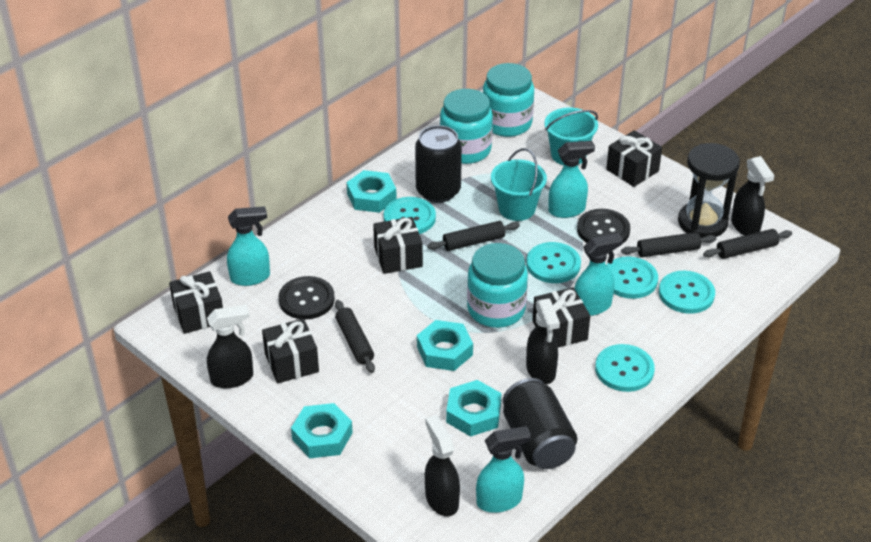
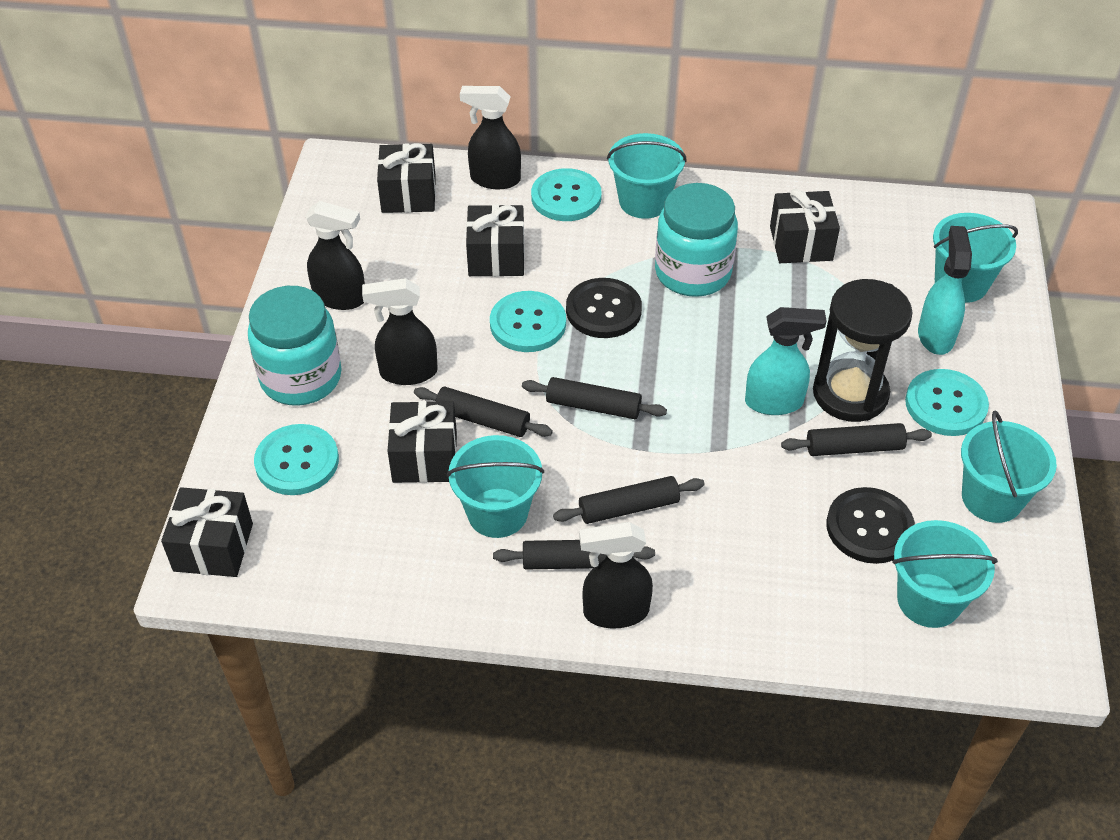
black can: [415,125,462,203] [503,378,577,469] = 2 -> none = 0
black rolling pin: [335,300,375,373] [427,221,520,251] [621,232,717,257] [703,229,792,259] = 4 -> [414,387,553,437] [493,540,655,570] [522,377,667,419] [553,476,705,524] [781,423,932,456] = 5
turquoise bucket: [491,148,547,221] [544,108,598,165] = 2 -> [447,435,544,538] [607,133,687,219] [892,520,998,628] [933,213,1018,303] [961,411,1057,523] = 5
turquoise button: [384,197,436,234] [526,242,581,283] [595,344,655,392] [606,256,658,299] [659,271,715,314] = 5 -> [254,424,339,495] [490,291,566,352] [531,168,602,221] [905,369,989,436] = 4
turquoise jar: [440,89,493,164] [467,243,528,328] [483,63,534,137] = 3 -> [248,286,342,406] [655,183,738,297] = 2
turquoise nut: [291,403,353,458] [346,170,397,213] [417,320,473,371] [446,380,502,437] = 4 -> none = 0
turquoise spray bottle: [227,206,270,286] [476,426,531,513] [548,141,595,218] [574,233,623,316] = 4 -> [745,307,827,415] [918,226,972,355] = 2

